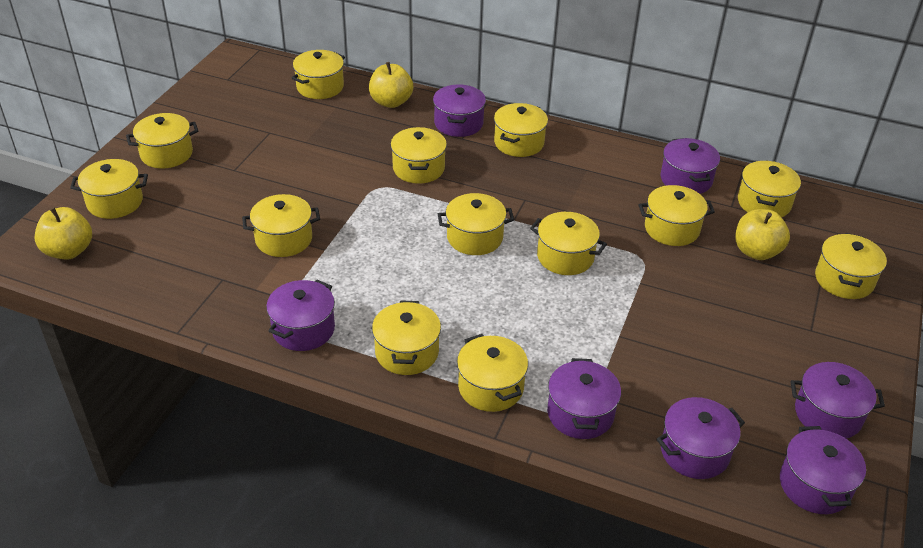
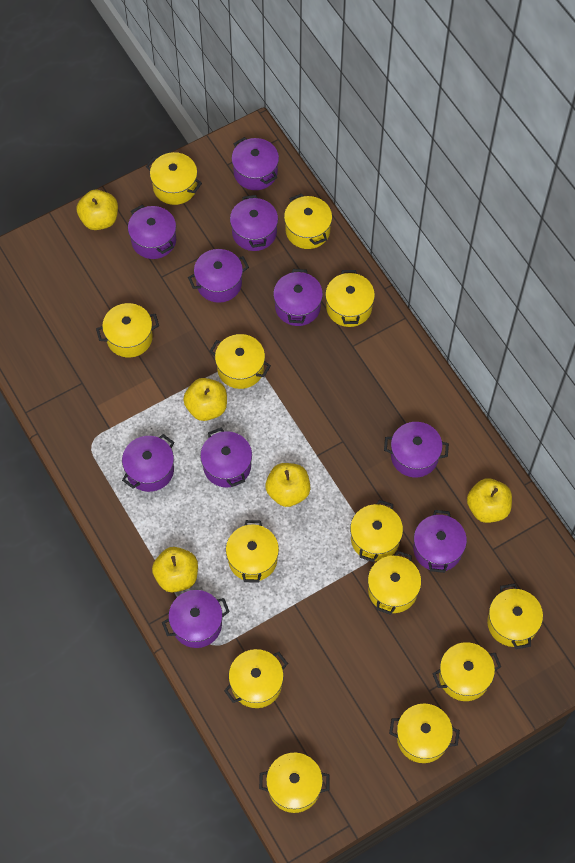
purple pot: [266,280,335,351] [433,85,486,137] [547,358,621,439] [656,397,745,479] [661,138,720,194] [780,426,866,514] [790,362,885,439] = 7 -> [122,434,174,492] [128,205,176,259] [162,590,230,648] [188,249,249,303] [200,428,252,487] [230,195,278,251] [231,137,279,190] [273,269,323,326] [384,422,449,477] [413,510,467,573] = 10
yellow apple: [35,207,92,260] [369,62,413,108] [735,209,790,260] = 3 -> [77,190,118,230] [152,547,198,592] [183,378,227,421] [265,463,310,507] [467,479,512,523] = 5

